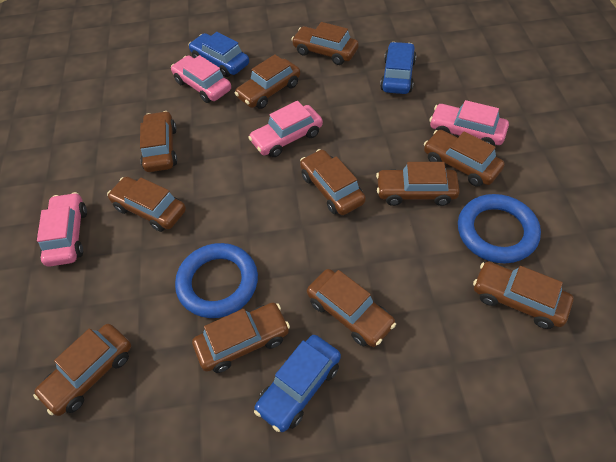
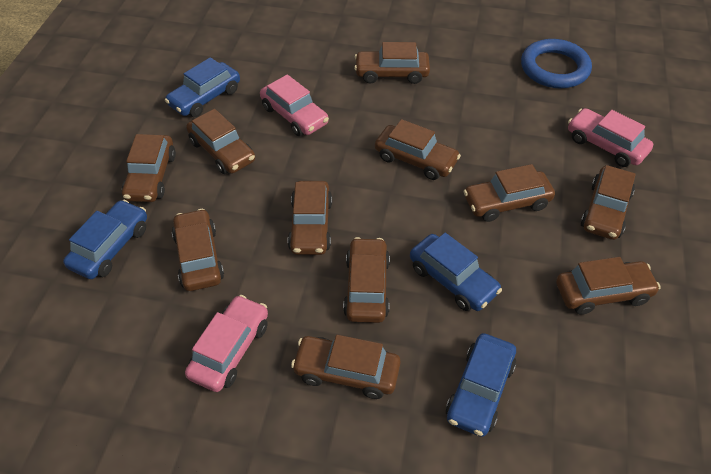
blue car: [188,32,249,77] [254,335,341,432] [380,42,416,94] = 3 -> [63,200,147,279] [165,57,240,117] [410,233,502,311] [446,333,516,437] = 4
blue ring: [175,243,258,318] [458,194,541,263] = 2 -> [521,39,592,88] = 1
pink car: [37,192,87,267] [171,55,231,103] [248,101,323,157] [429,100,509,146] = 4 -> [185,295,268,392] [260,74,329,136] [568,108,653,167] = 3

